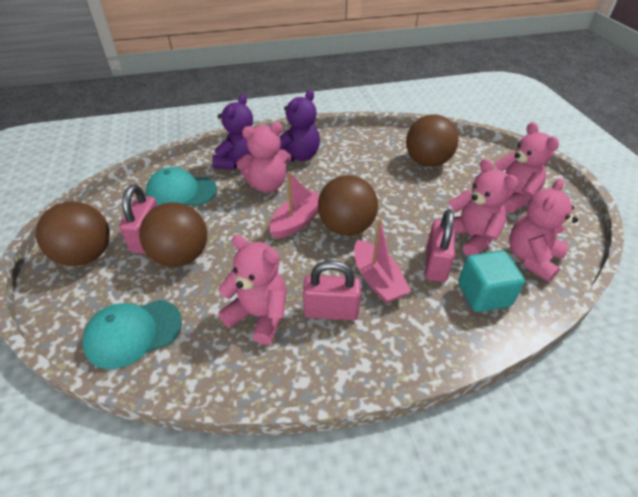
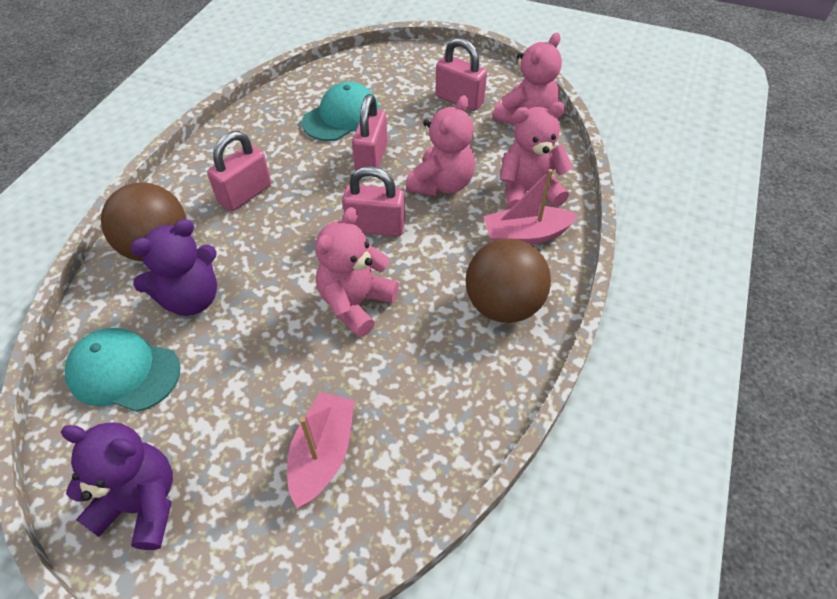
brown ball: [36,202,110,266] [139,202,207,267] [318,175,378,236] [406,114,459,167] = 4 -> [101,182,186,261] [466,239,551,323] = 2
pink padlock: [119,184,158,254] [303,260,361,320] [425,209,455,282] = 3 -> [207,131,271,212] [342,166,405,237] [352,94,388,170] [435,38,487,111] = 4
pink teddy bear: [218,235,287,345] [236,122,291,193] [449,159,518,257] [495,122,559,213] [509,178,578,282] = 5 -> [315,207,399,337] [406,95,475,196] [493,33,562,125] [500,102,573,209] = 4
turquoise cube: [458,250,525,312] = 1 -> none = 0

